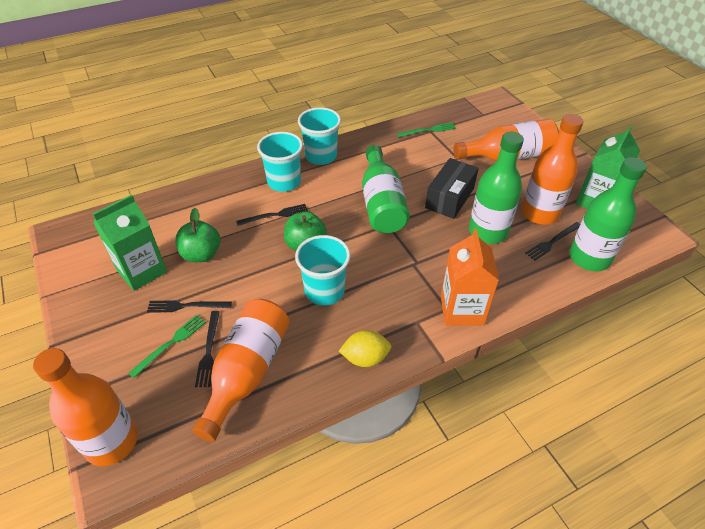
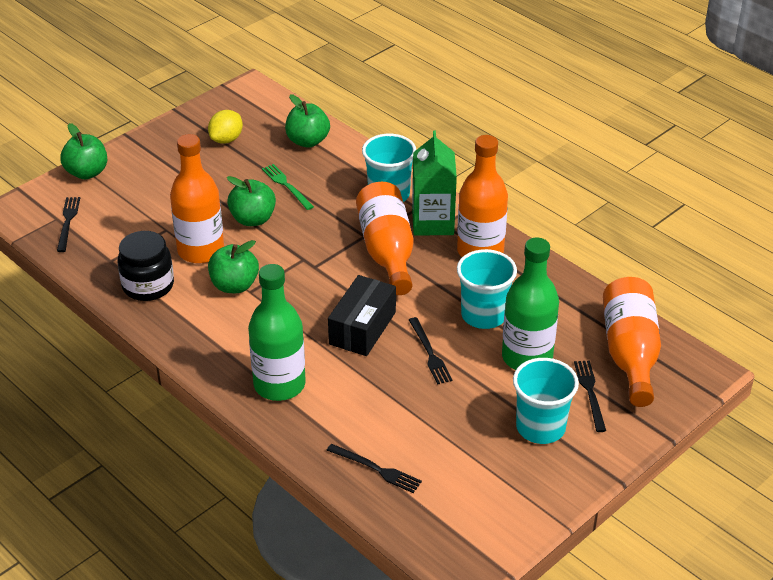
black jar: none = 0 -> [118,231,174,301] = 1
green apple: [175,208,220,262] [284,211,327,251] = 2 -> [60,123,107,179] [208,240,259,293] [227,176,276,226] [285,94,330,147] = 4
green bottle: [362,145,410,233] [469,132,524,244] [569,157,647,271] = 3 -> [248,264,306,401] [502,238,559,370] = 2
green carton: [92,195,167,291] [575,125,640,209] = 2 -> [412,130,457,236] = 1
green fork: [129,315,206,378] [397,122,456,138] = 2 -> [262,164,314,210] = 1
orange carton: [441,229,499,326] = 1 -> none = 0

